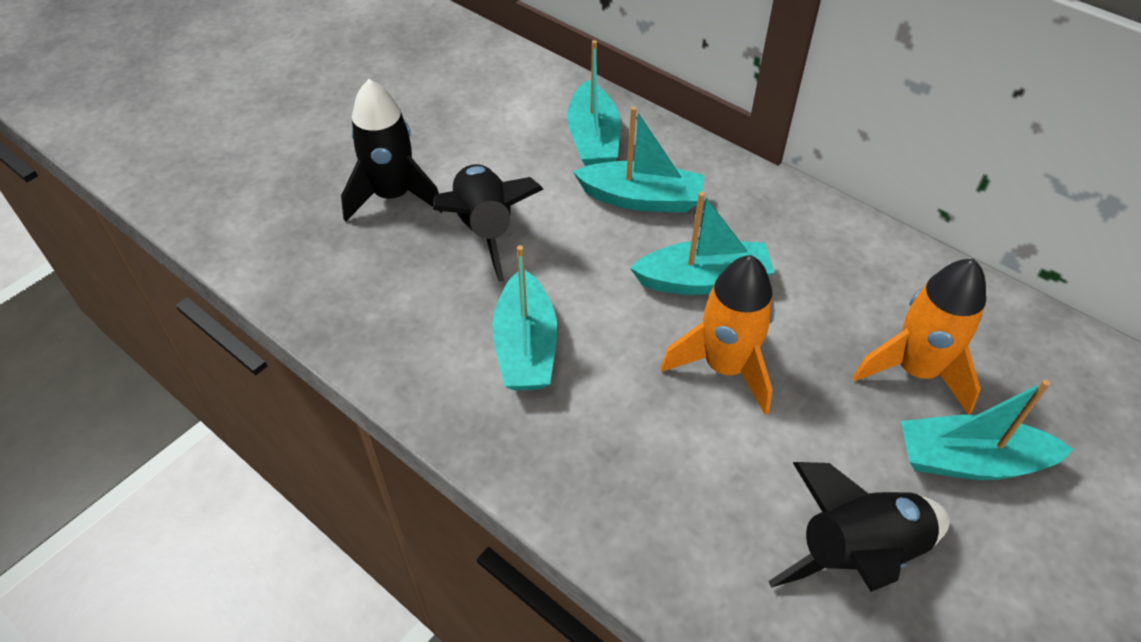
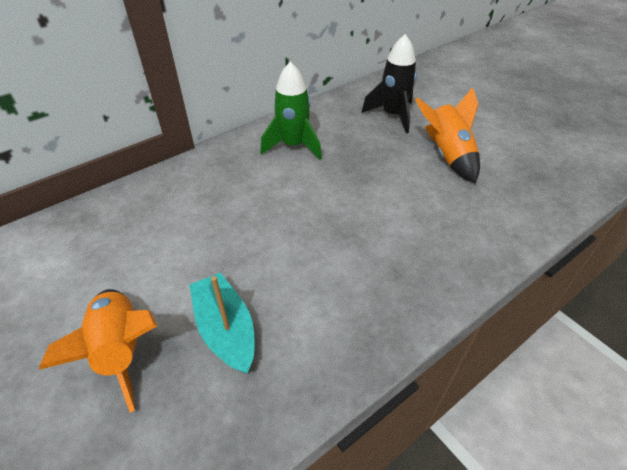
black rocket: [341,79,443,221] [433,164,544,282] [768,462,950,592] = 3 -> [361,34,417,133] = 1
green rocket: none = 0 -> [260,61,322,160] = 1
turquoise boat: [492,245,557,391] [567,40,621,166] [573,106,705,213] [630,192,775,295] [901,380,1074,480] = 5 -> [189,273,255,374] = 1

